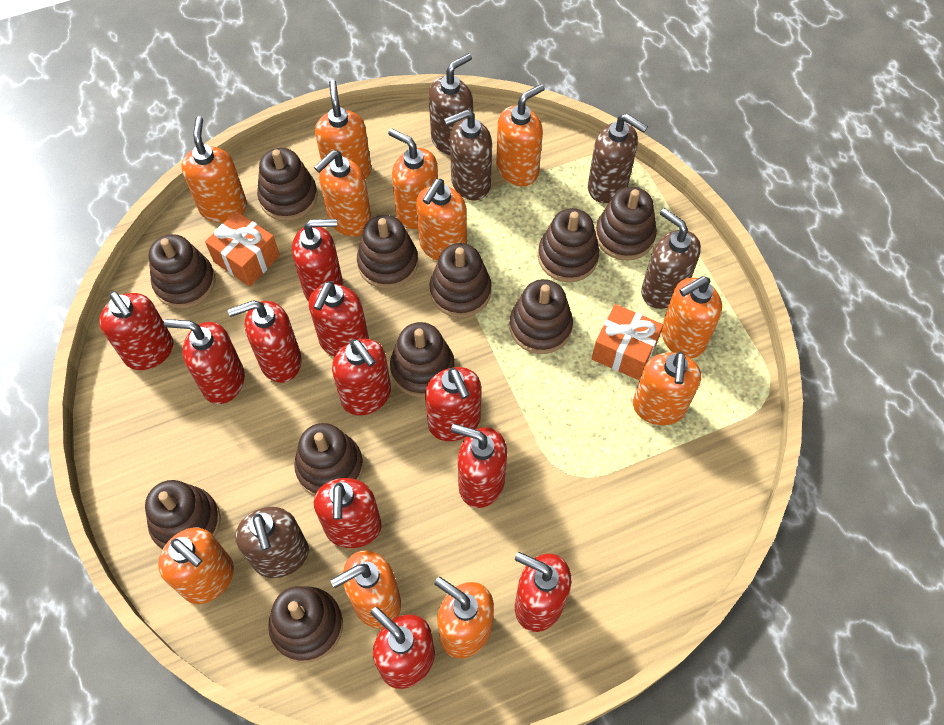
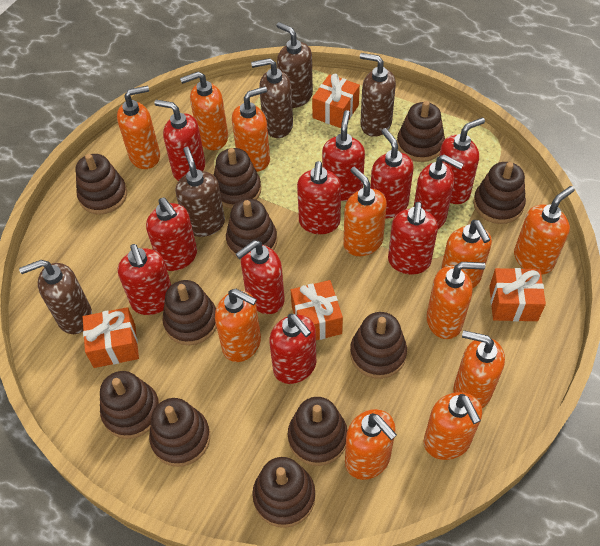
orange gift: [205,211,280,287] [592,304,663,380] = 2 -> [83,307,139,368] [291,280,343,340] [312,74,360,128] [489,268,546,321] = 4

